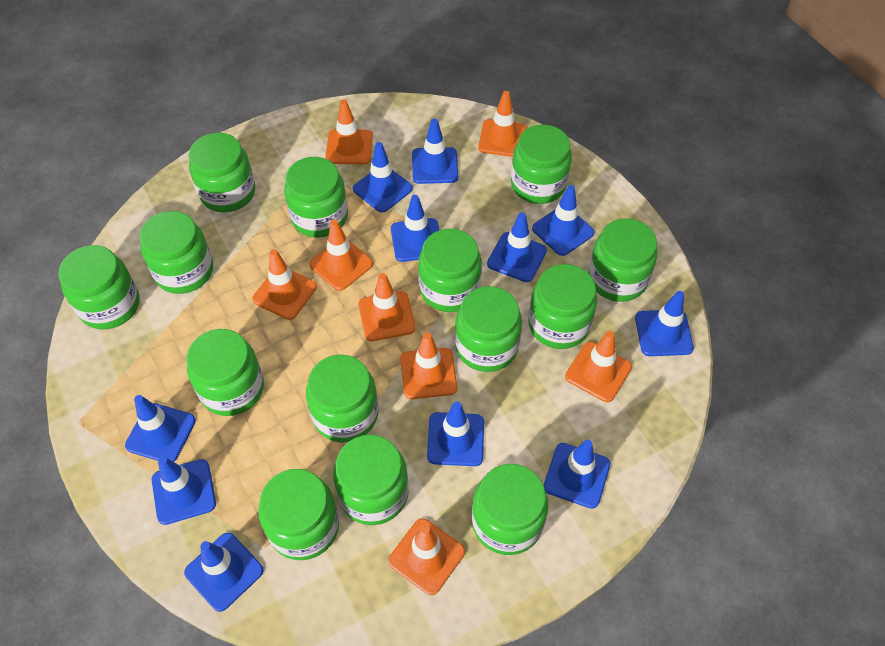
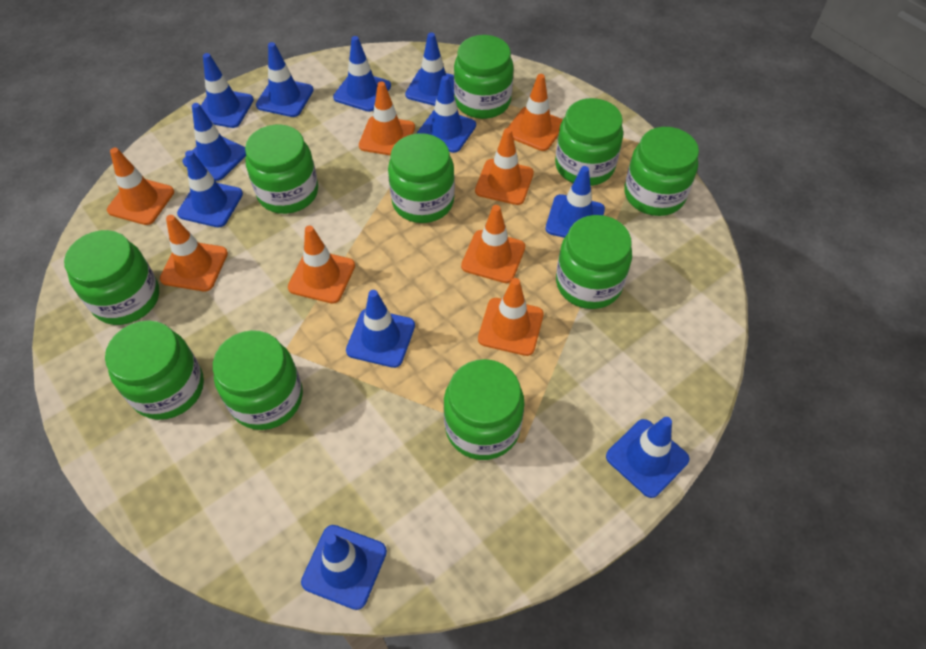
green jar: [59,245,140,329] [139,211,213,294] [186,329,264,416] [189,133,255,213] [258,469,339,560] [284,157,348,238] [306,354,378,443] [333,435,409,525] [418,229,482,312] [455,286,522,372] [472,464,548,555] [511,124,572,204] [528,264,597,349] [588,218,657,302] = 14 -> [64,230,159,325] [105,320,204,420] [213,330,303,430] [245,125,318,214] [388,133,455,223] [444,359,525,460] [454,35,514,119] [555,98,623,186] [556,215,632,309] [624,127,699,216] = 10

